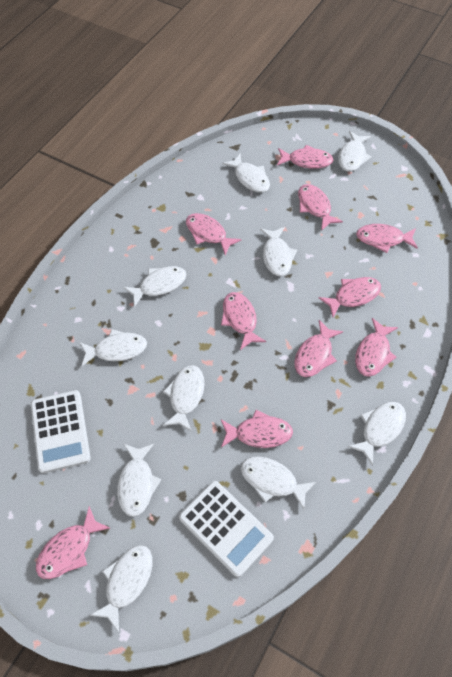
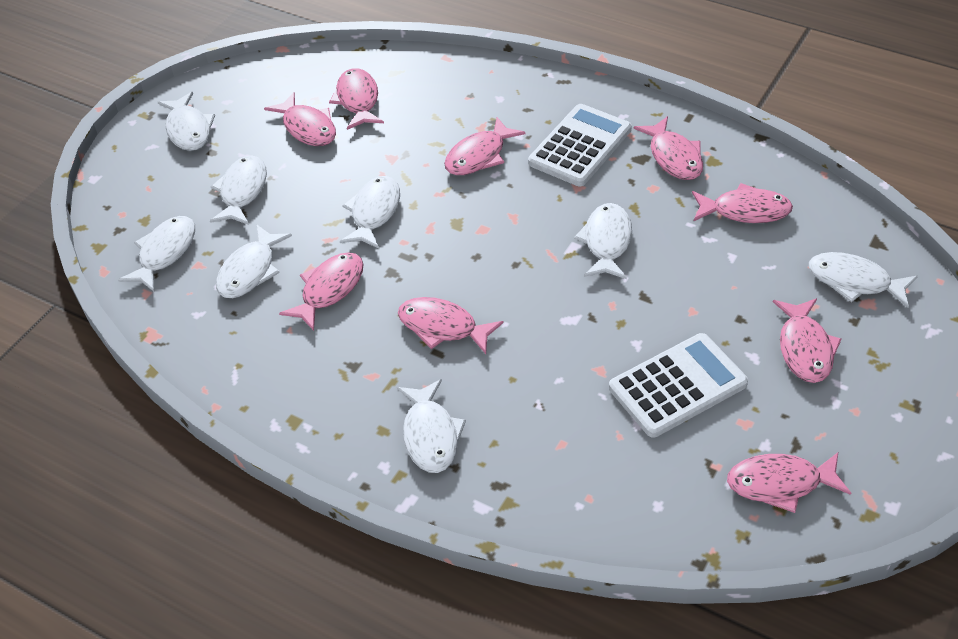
pink fish: [36,506,110,579] [186,213,242,255] [221,292,266,350] [221,410,293,448] [277,145,333,169] [294,320,344,377] [298,184,343,231] [319,277,381,317] [355,318,398,377] [356,224,418,253] = 10 -> [264,92,336,146] [279,252,364,331] [329,68,384,130] [398,297,503,354] [444,117,525,175] [634,116,703,180] [692,183,793,223] [727,452,851,513] [773,298,842,383] = 9
white fish: [79,329,147,367] [89,545,153,632] [117,444,161,517] [123,266,187,307] [163,365,205,432] [222,154,270,193] [241,457,316,510] [260,227,297,276] [338,131,372,172] [348,402,406,466] = 10 -> [118,216,195,291] [158,92,215,151] [210,155,267,225] [216,224,292,298] [340,176,400,249] [397,379,466,473] [574,203,632,279] [809,252,918,308] = 8

